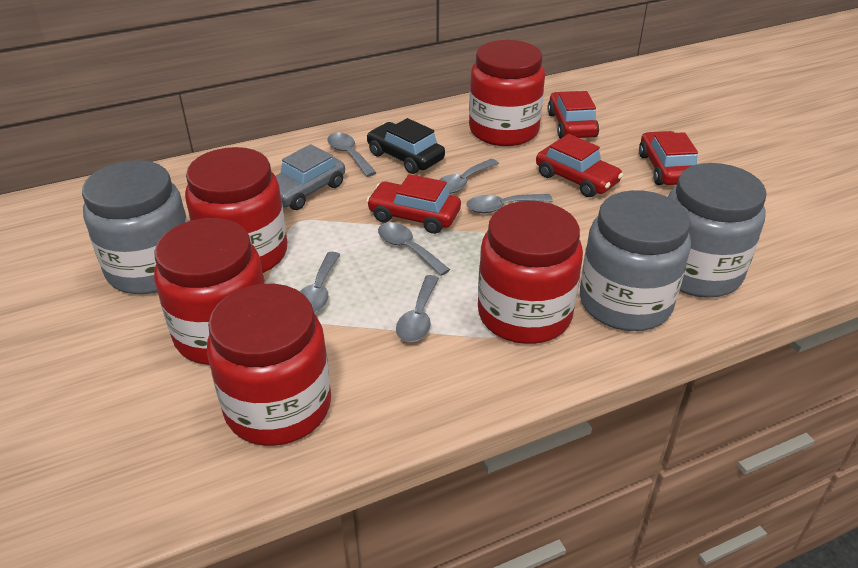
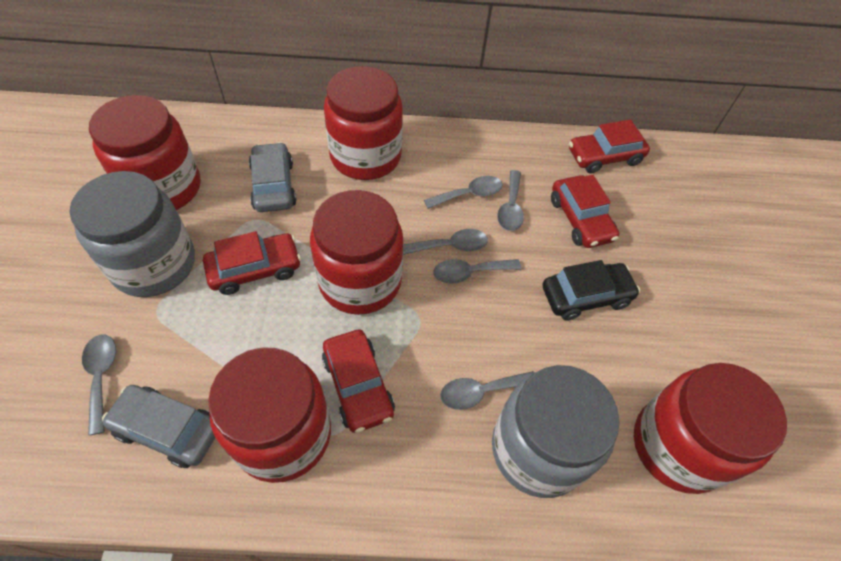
grey car: [276,144,345,210] = 1 -> [102,385,215,468] [249,142,297,212] = 2
grey jar: [82,160,188,294] [580,190,691,331] [668,163,766,298] = 3 -> [70,171,195,297] [492,365,620,498] = 2

